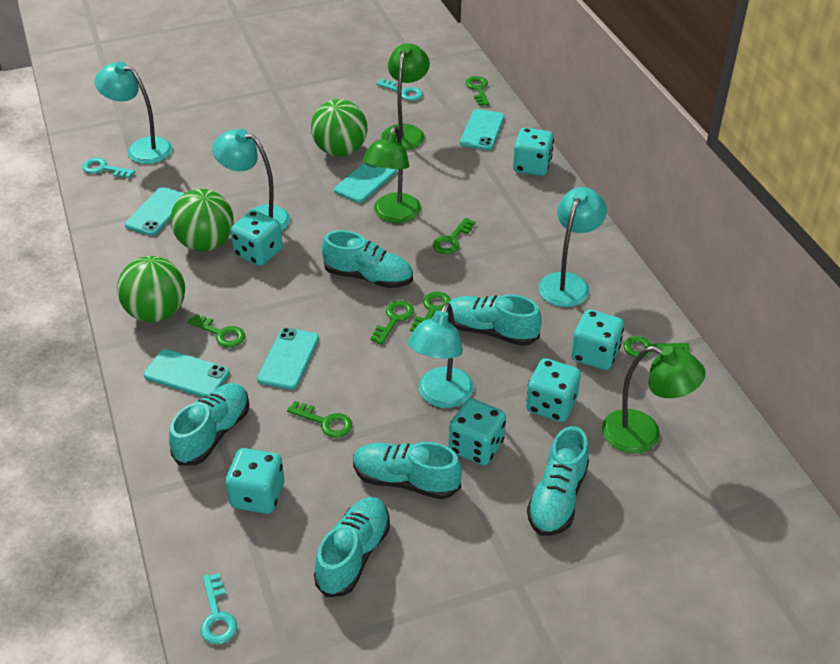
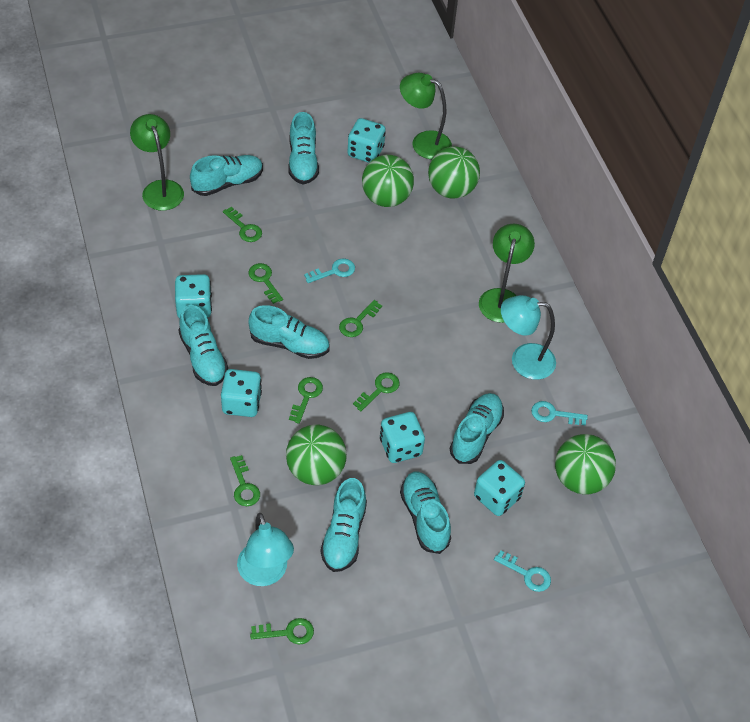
green ball: [117,256,185,322] [170,189,234,251] [311,99,368,157] = 3 -> [286,425,347,485] [362,155,414,207] [428,146,480,199] [555,434,616,494] = 4
turquoise dice: [225,448,284,514] [230,210,283,266] [449,398,506,465] [513,128,554,176] [526,358,581,422] [571,309,624,370] = 6 -> [175,274,212,318] [221,369,262,417] [347,118,386,163] [380,412,425,463] [474,460,525,516] = 5
turquoise lamp: [95,61,172,164] [212,129,290,231] [408,303,474,408] [539,187,607,307] = 4 -> [237,513,294,586] [501,295,556,380] = 2
turquoise phone: [125,187,185,236] [144,349,229,397] [257,328,319,390] [334,162,397,203] [460,109,504,150] = 5 -> none = 0
turquoise shoe: [169,383,249,466] [314,497,390,597] [322,230,413,288] [353,442,462,499] [447,294,542,346] [527,426,589,536] = 6 -> [179,305,228,386] [190,155,263,196] [248,305,329,359] [288,112,319,184] [320,478,367,572] [400,472,451,554] [450,393,504,464] = 7

